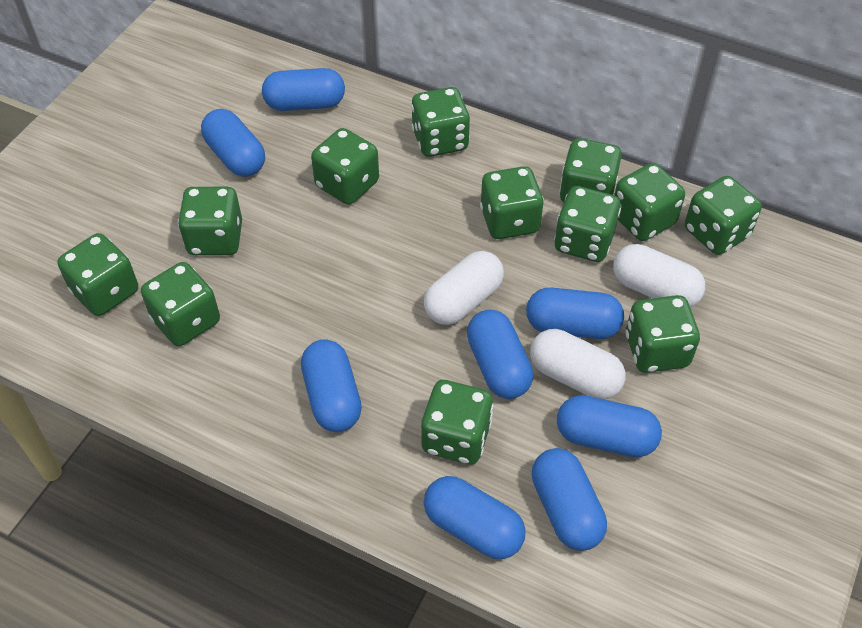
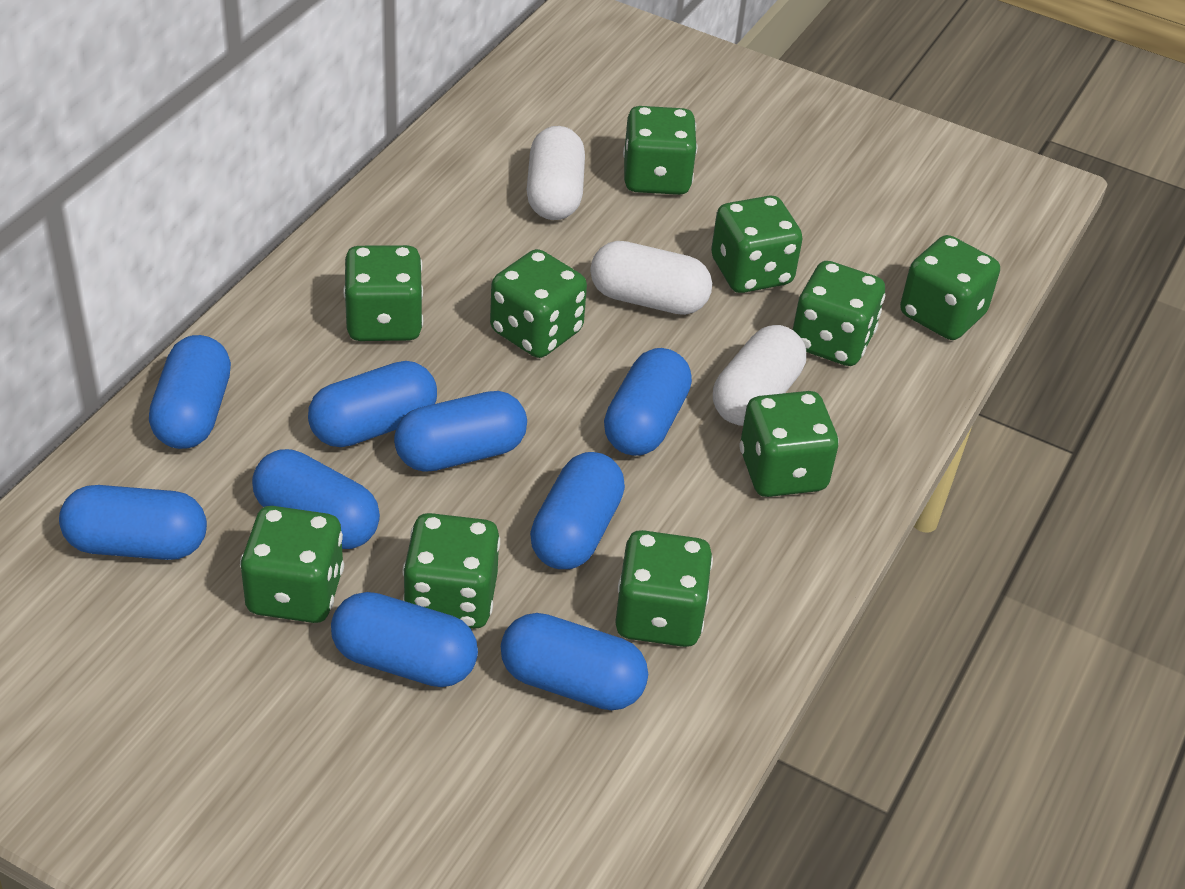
blue capsule: [201,109,265,177] [262,68,345,111] [301,339,362,432] [424,476,526,559] [467,310,533,399] [526,288,624,339] [532,448,607,551] [557,395,662,457] = 8 -> [59,485,207,560] [149,335,231,449] [252,449,380,549] [308,361,437,447] [331,592,478,687] [394,391,527,472] [501,613,648,710] [530,452,625,569] [604,348,692,456] = 9
green dice: [57,233,138,316] [141,262,220,346] [178,187,242,255] [311,128,379,205] [411,87,470,157] [421,380,494,465] [480,166,544,239] [554,186,621,262] [559,138,622,203] [614,163,685,241] [625,295,700,373] [685,176,762,255] = 12 -> [240,506,344,623] [343,245,423,341] [402,513,500,629] [490,249,587,358] [615,530,713,647] [623,106,697,195] [711,196,802,293] [740,391,839,497] [793,261,885,366] [900,235,1000,340] = 10

